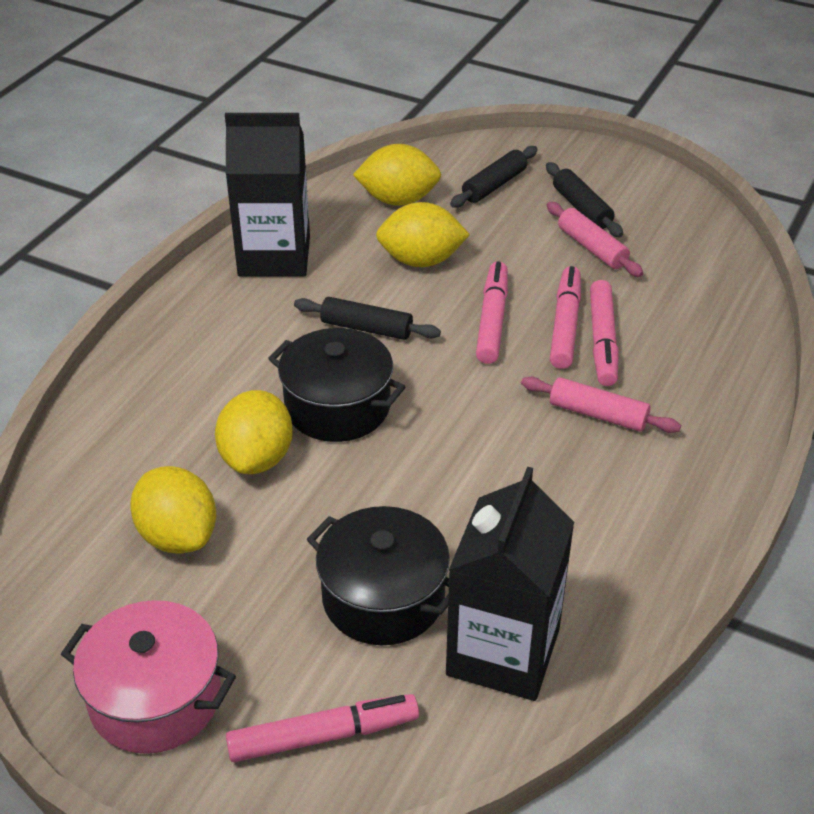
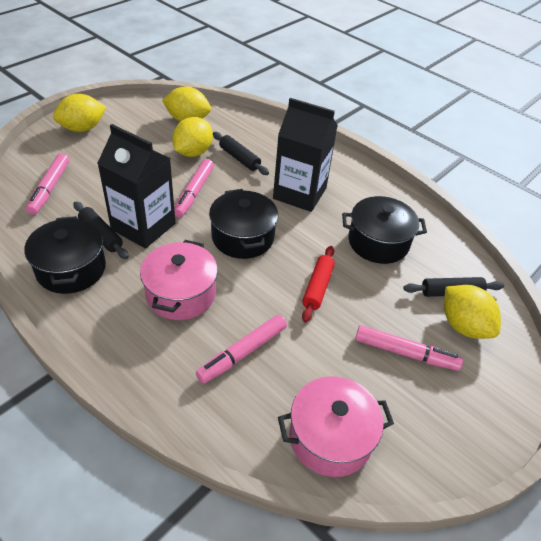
black pot: [268,328,405,442] [307,506,450,645] = 2 -> [24,216,106,294] [209,189,278,259] [342,196,427,264] = 3
pink pot: [61,600,236,754] = 1 -> [140,240,218,320] [278,376,394,477] = 2
pink rolling pin: [521,376,681,433] [547,202,643,277] = 2 -> none = 0
red rolling pin: none = 0 -> [302,246,335,323] = 1

